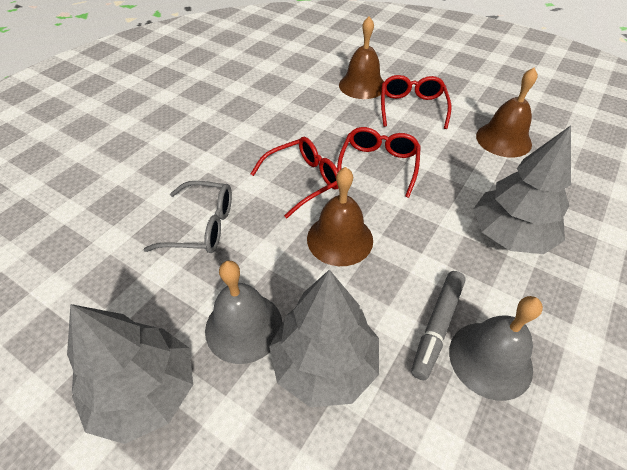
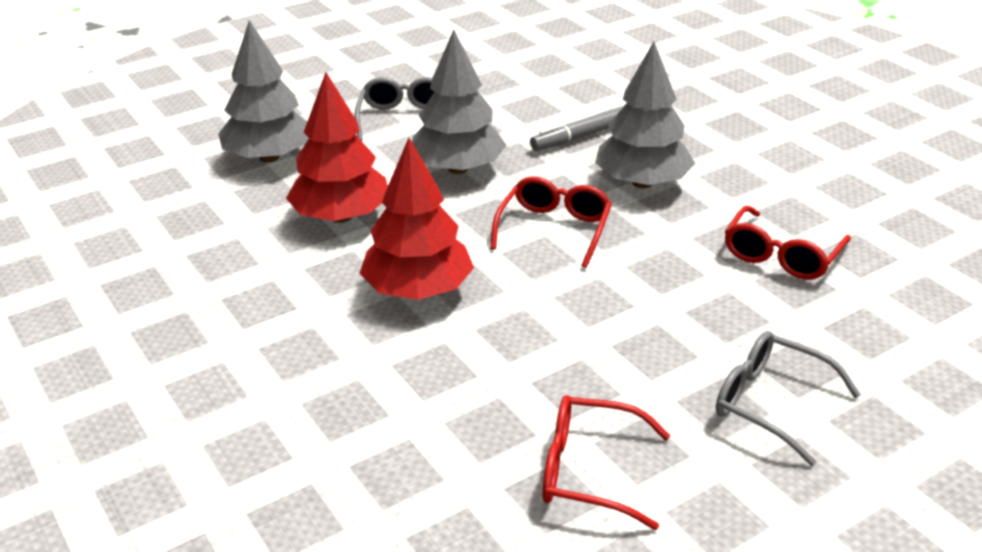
brown bell: [307,167,373,266] [339,16,384,99] [476,68,538,158] = 3 -> none = 0
grey bell: [205,261,283,364] [449,296,543,401] = 2 -> none = 0
grey glasses: [143,181,232,253] = 1 -> [355,77,435,141] [716,331,861,466] = 2
red tree: none = 0 -> [286,72,388,223] [359,138,474,300] = 2

